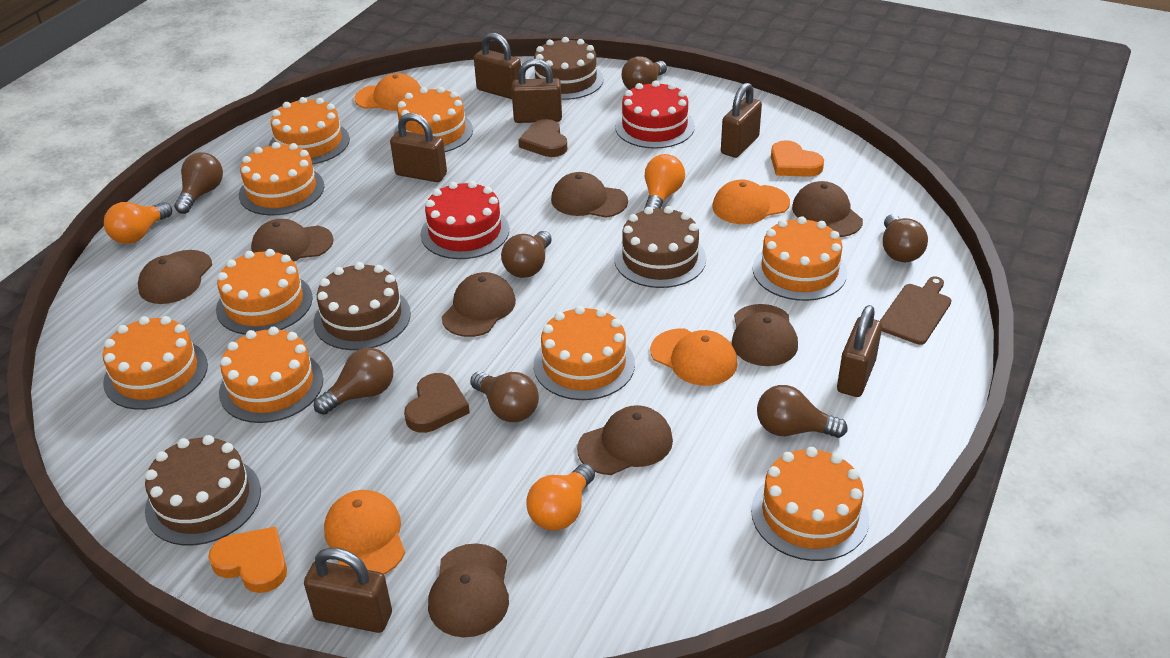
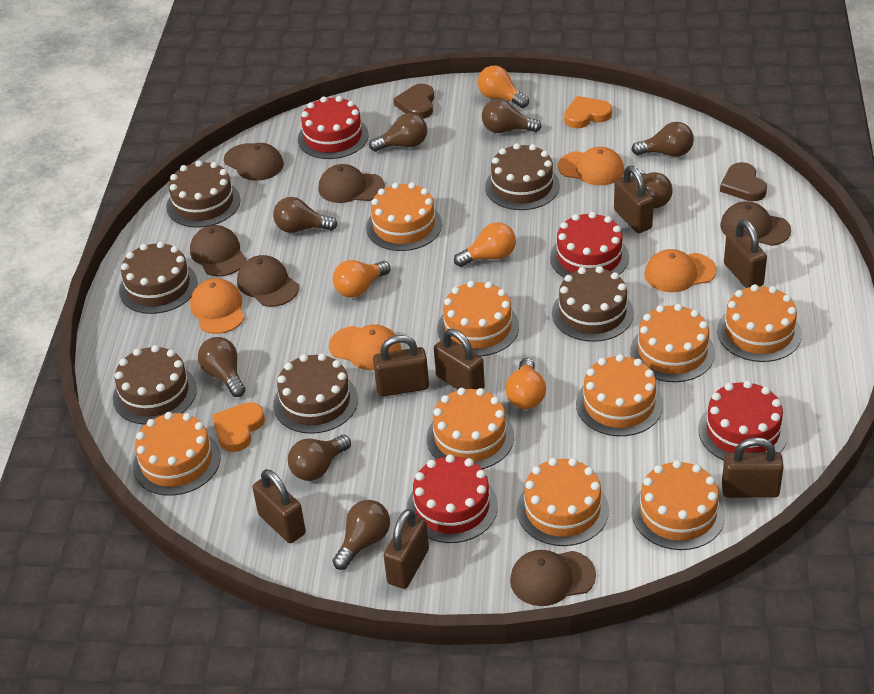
brown cake: [145,435,261,545] [314,262,411,350] [529,37,604,100] [614,206,706,288] = 4 -> [113,345,197,425] [119,241,198,314] [166,160,240,228] [273,353,358,434] [485,143,560,210] [552,266,634,342] = 6
brown cap: [138,250,212,304] [251,219,334,262] [428,543,509,637] [442,272,516,337] [551,172,628,218] [577,405,673,475] [732,304,798,366] [792,181,863,237] = 8 -> [190,225,246,277] [224,143,284,181] [237,255,299,307] [318,164,385,203] [510,550,596,606] [720,201,791,246] = 6
brown cutting board: [880,276,952,345] = 1 -> none = 0
brown light bulb: [174,152,223,214] [314,348,394,415] [470,371,539,422] [501,231,552,278] [622,56,667,90] [757,385,848,438] [883,214,928,262] = 7 -> [198,337,246,397] [273,197,337,233] [288,435,351,481] [333,500,390,570] [369,113,427,152] [482,99,542,133] [631,122,694,157] [632,169,673,208] = 8
brown padlock: [304,547,392,633] [390,113,447,182] [474,33,521,99] [512,59,562,123] [721,83,762,158] [837,305,882,397] = 6 -> [253,469,306,543] [373,335,429,397] [384,509,429,589] [434,329,485,389] [614,166,654,233] [722,437,784,498] [724,220,767,288] = 7
orange light bulb: [104,202,172,244] [526,464,595,531] [644,154,685,209] = 3 -> [333,260,390,298] [454,222,516,267] [478,65,529,108] [505,358,546,409] = 4
red cake: [421,181,509,259] [615,80,695,149] = 2 -> [298,96,369,159] [407,454,498,543] [550,212,629,278] [698,381,788,460] = 4

